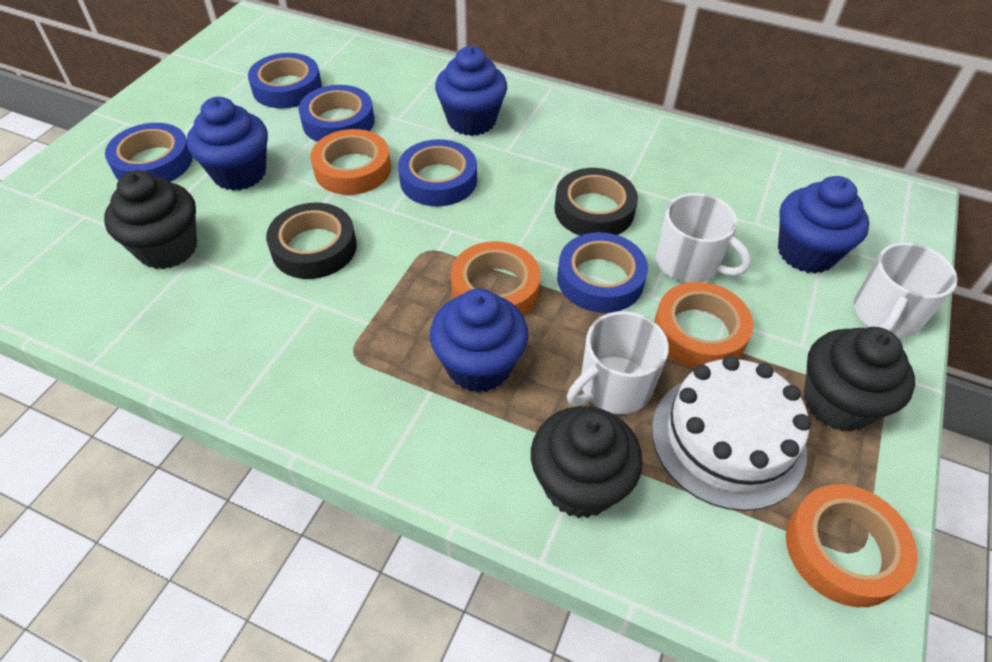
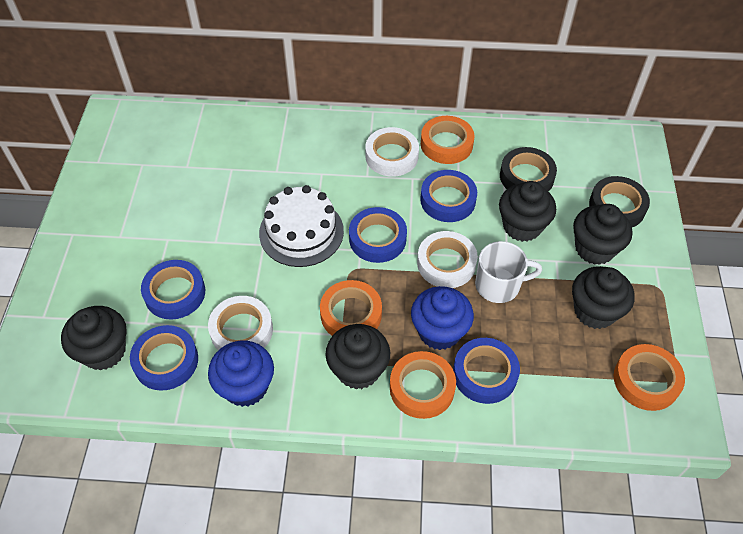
black cupcake: [104,170,197,269] [531,406,643,518] [804,327,915,431] = 3 -> [61,306,126,371] [326,324,390,389] [499,181,556,242] [572,266,635,329] [573,204,632,265] = 5
blue cupcake: [187,97,268,191] [430,289,528,393] [435,46,507,136] [778,176,869,274] = 4 -> [208,341,274,407] [411,286,474,350] = 2
white mug: [567,311,669,414] [656,193,751,283] [854,243,958,338] = 3 -> [475,241,542,303] = 1
white tape: none = 0 -> [208,296,273,350] [365,127,419,177] [417,231,478,288] = 3

